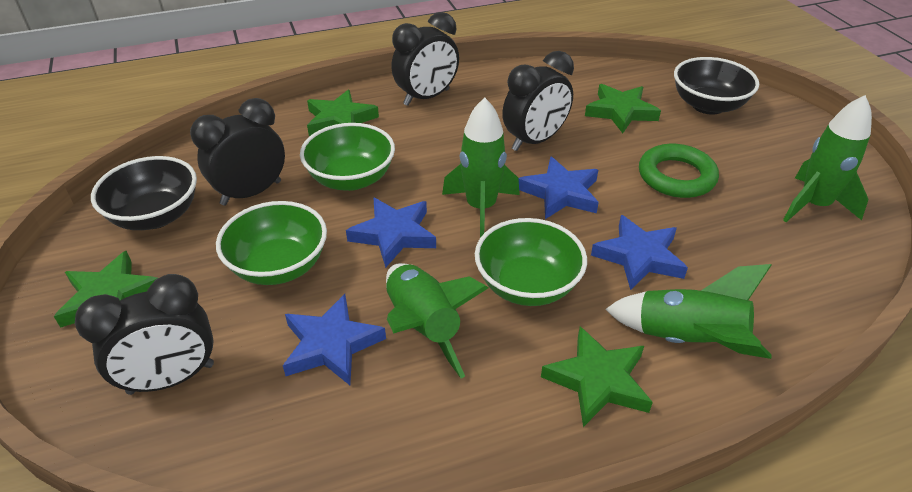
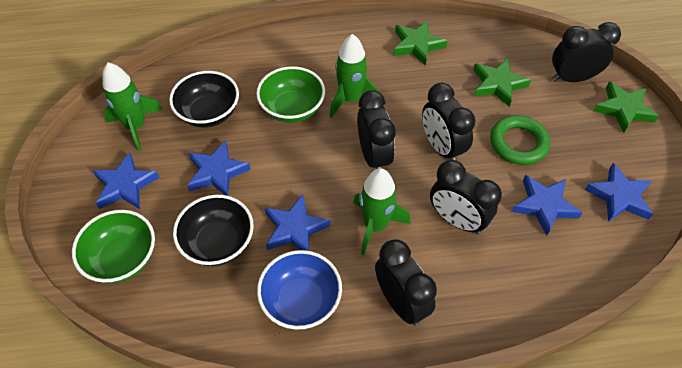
black clock: [75,274,214,395] [190,98,285,206] [391,12,459,106] [502,51,574,151] = 4 -> [357,90,396,169] [375,239,437,326] [422,83,476,161] [430,160,502,234] [552,22,621,82] = 5
blue bowl: none = 0 -> [257,250,342,330] = 1
blue star: [283,294,386,385] [346,198,436,268] [519,156,599,219] [591,215,688,290] = 4 -> [93,152,159,209] [187,140,251,196] [265,194,330,251] [512,175,582,236] [585,163,653,222] = 5
green bowl: [216,201,327,285] [300,123,395,191] [475,218,587,306] = 3 -> [72,210,155,283] [256,66,325,123] = 2
green rocket: [386,263,488,378] [442,98,520,238] [605,264,772,359] [783,95,872,222] = 4 -> [102,63,162,151] [330,34,380,118] [353,168,411,256] = 3
green star: [54,250,157,328] [307,90,379,136] [541,327,653,427] [585,84,661,133] = 4 -> [393,21,447,66] [473,58,531,107] [594,81,659,133] = 3

